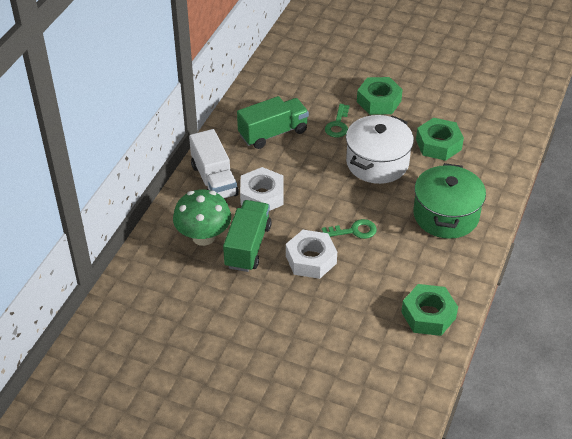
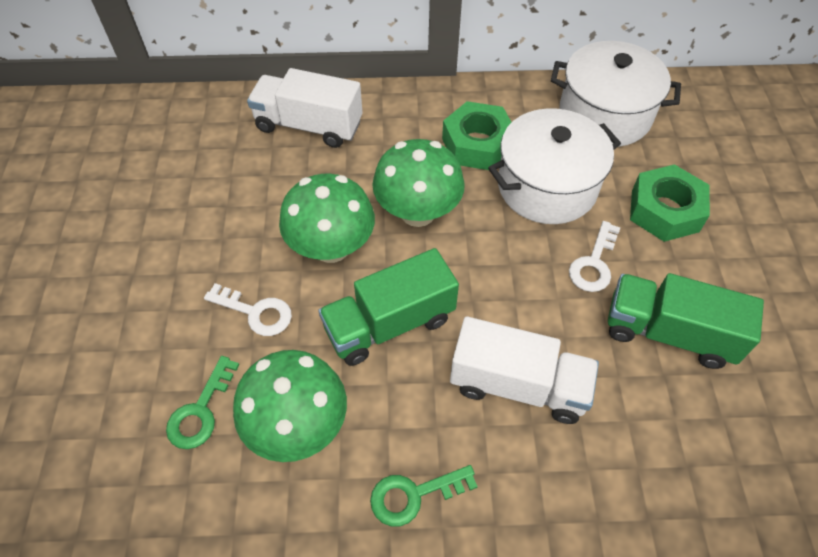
green mushroom: [173,189,231,246] = 1 -> [233,350,347,462] [279,174,375,263] [373,139,465,227] = 3
green nut: [357,77,403,115] [401,284,458,336] [416,118,464,161] = 3 -> [442,101,512,170] [630,164,710,242] = 2
green pot: [413,163,486,239] = 1 -> none = 0
white key: none = 0 -> [204,283,292,336] [569,221,620,292] = 2
white nut: [240,167,284,211] [286,230,337,279] = 2 -> none = 0
white pot: [346,115,414,184] = 1 -> [488,108,621,224] [551,41,681,147] = 2
white truck: [189,129,239,199] = 1 -> [247,68,363,148] [450,317,599,424] = 2

